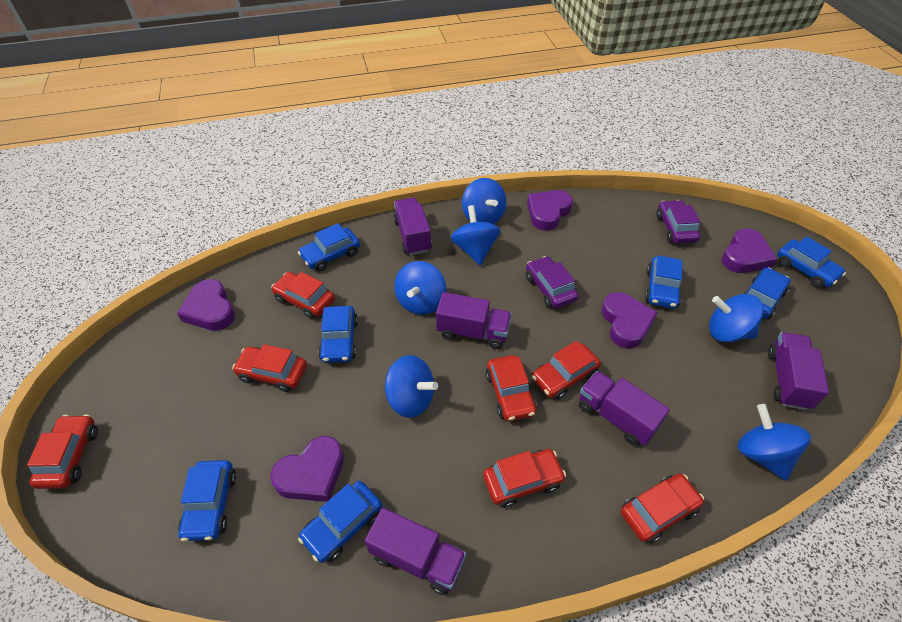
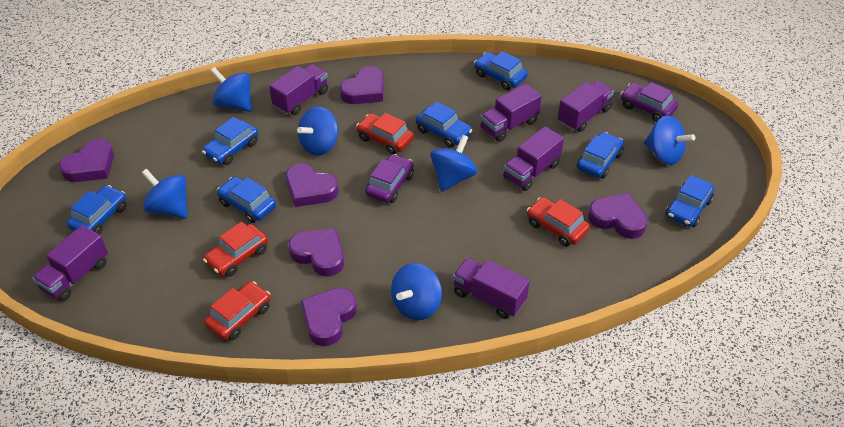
purple heart: [177,279,235,331] [270,436,344,502] [527,190,573,231] [602,292,658,349] [722,229,777,273] = 5 -> [59,139,114,182] [286,163,338,207] [288,228,344,276] [301,288,357,346] [340,66,384,104] [588,193,648,239] = 6
purple truck: [365,508,466,595] [393,197,432,255] [436,292,512,349] [579,371,670,446] [768,332,829,410] = 5 -> [32,225,108,301] [269,64,328,115] [453,258,530,319] [480,83,542,142] [503,126,564,191] [558,81,614,132] = 6
red car: [27,414,98,489] [232,344,307,392] [271,272,335,319] [483,449,566,508] [486,355,537,421] [532,341,601,400] [621,473,704,543] = 7 -> [203,222,268,277] [204,281,270,340] [356,113,414,154] [527,197,590,246] = 4

